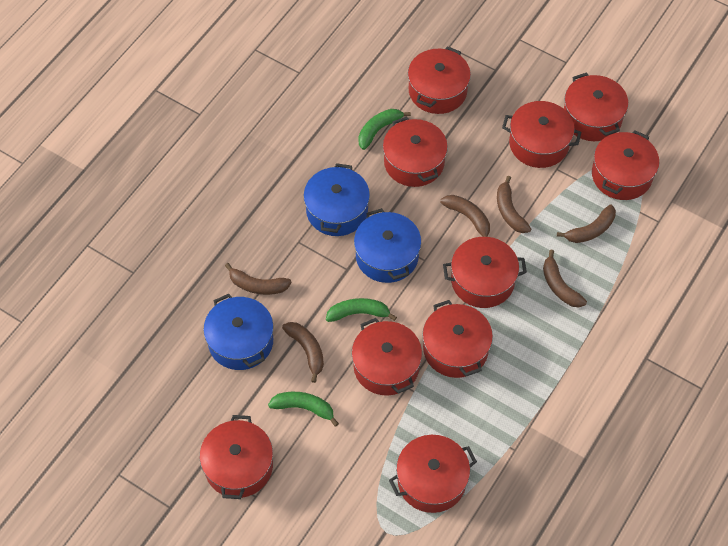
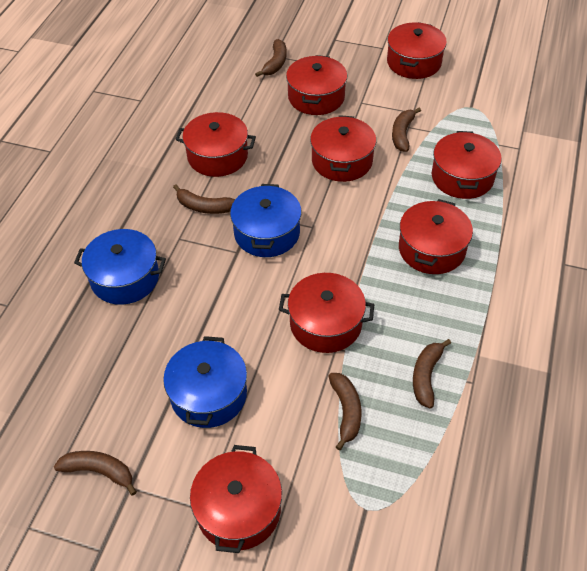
green banana: [268,392,339,427] [326,298,397,322] [358,109,411,150] = 3 -> none = 0
red pot: [200,415,273,499] [352,318,422,396] [383,116,448,187] [389,435,477,513] [408,47,471,114] [422,300,493,378] [443,237,527,308] [502,101,581,168] [564,72,628,141] [592,130,659,200] = 10 -> [175,112,256,177] [190,445,282,553] [279,273,374,353] [286,55,347,115] [310,115,376,182] [387,22,447,79] [399,199,473,274] [432,131,501,199] = 8

